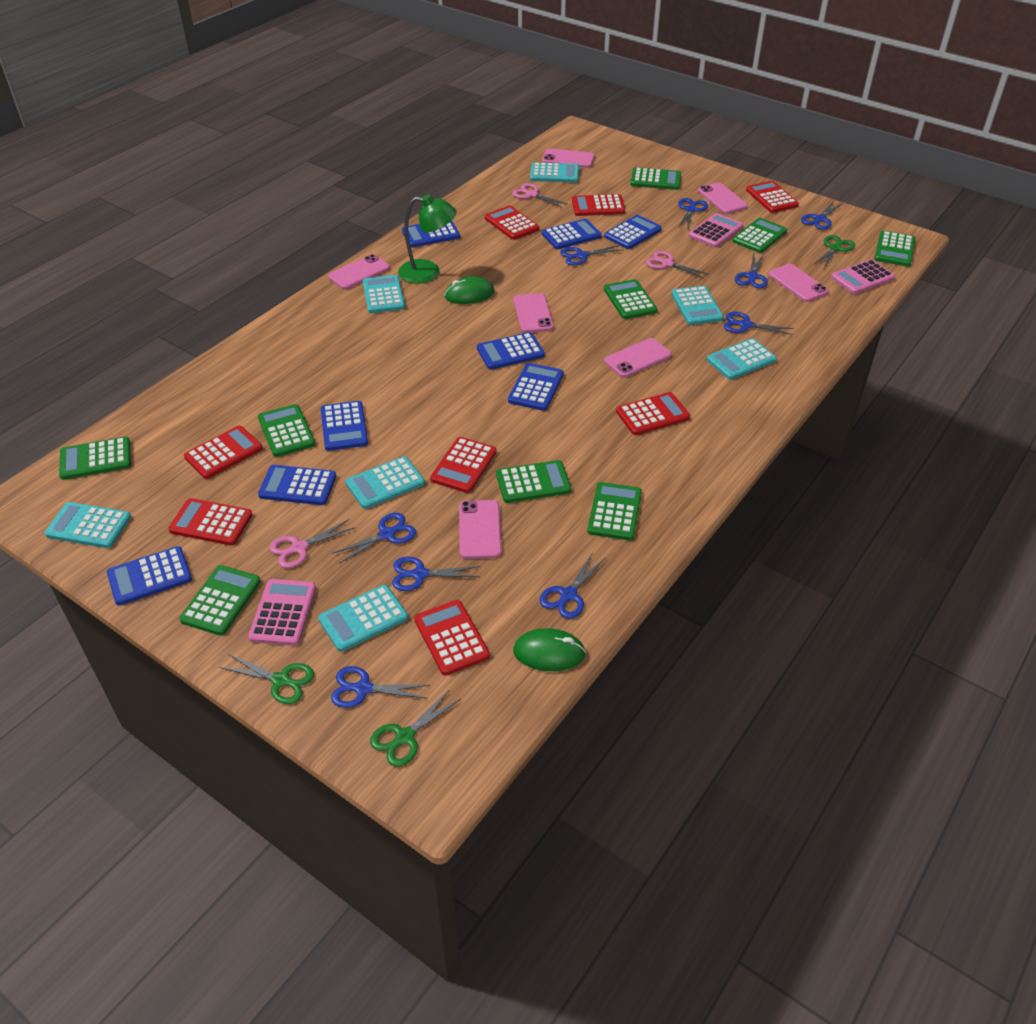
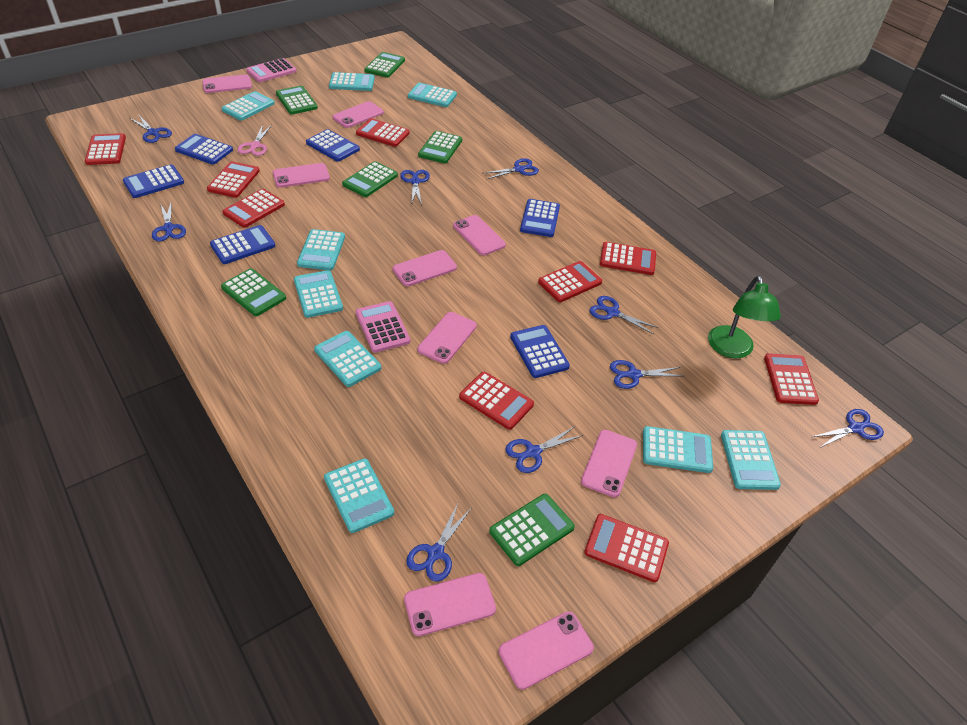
blue calculator: [107,546,192,606] [258,465,336,505] [321,401,368,451] [402,220,460,247] [477,332,545,370] [508,363,564,411] [542,219,602,249] [604,215,662,249] = 8 -> [123,164,184,198] [175,134,233,165] [210,225,275,264] [306,129,360,162] [510,325,570,378] [520,199,560,237] = 6
green calculator: [59,437,131,480] [180,565,261,635] [258,404,315,457] [496,460,571,503] [587,482,642,541] [604,279,657,319] [631,167,681,190] [732,218,787,253] [875,231,915,267] = 9 -> [221,268,286,316] [276,86,318,114] [342,161,398,197] [364,52,405,78] [418,131,462,164] [489,494,575,566] = 6
green mouse: [445,276,494,304] [513,628,586,671] = 2 -> none = 0
green scissors: [219,654,314,704] [370,690,461,767] [813,235,855,268] = 3 -> none = 0
pink calculator: [248,579,316,646] [688,213,743,248] [831,259,895,294] = 3 -> [246,58,296,82] [356,301,410,353] = 2
pink phone: [328,254,390,289] [459,500,502,559] [513,293,554,333] [542,148,595,168] [604,338,672,377] [698,182,748,214] [768,264,829,302] = 7 -> [202,74,252,93] [273,163,330,188] [333,101,384,128] [393,250,457,286] [404,573,496,636] [418,312,477,364] [453,215,506,255] [499,611,594,690] [581,430,637,498] = 9
pink scissors: [269,519,355,568] [512,183,567,208] [646,251,709,279] = 3 -> [238,125,272,156] = 1
red calculator: [168,498,252,545] [184,426,263,479] [414,600,490,675] [430,437,496,493] [485,206,539,240] [572,194,625,216] [616,392,690,435] [746,181,799,213] = 8 -> [85,133,126,165] [207,161,260,198] [223,189,285,228] [356,118,409,147] [459,372,534,430] [538,261,602,302] [584,514,669,582] [600,242,656,275] [764,353,819,405] = 9
turquoise calculator: [44,502,131,548] [318,585,408,652] [346,456,425,509] [363,275,405,313] [530,162,579,183] [671,286,724,325] [707,338,777,380] = 7 -> [222,91,275,121] [294,270,343,318] [297,229,345,271] [314,331,381,387] [324,458,394,533] [329,72,375,91] [408,83,457,107] [643,426,713,473] [721,430,781,490] = 9

